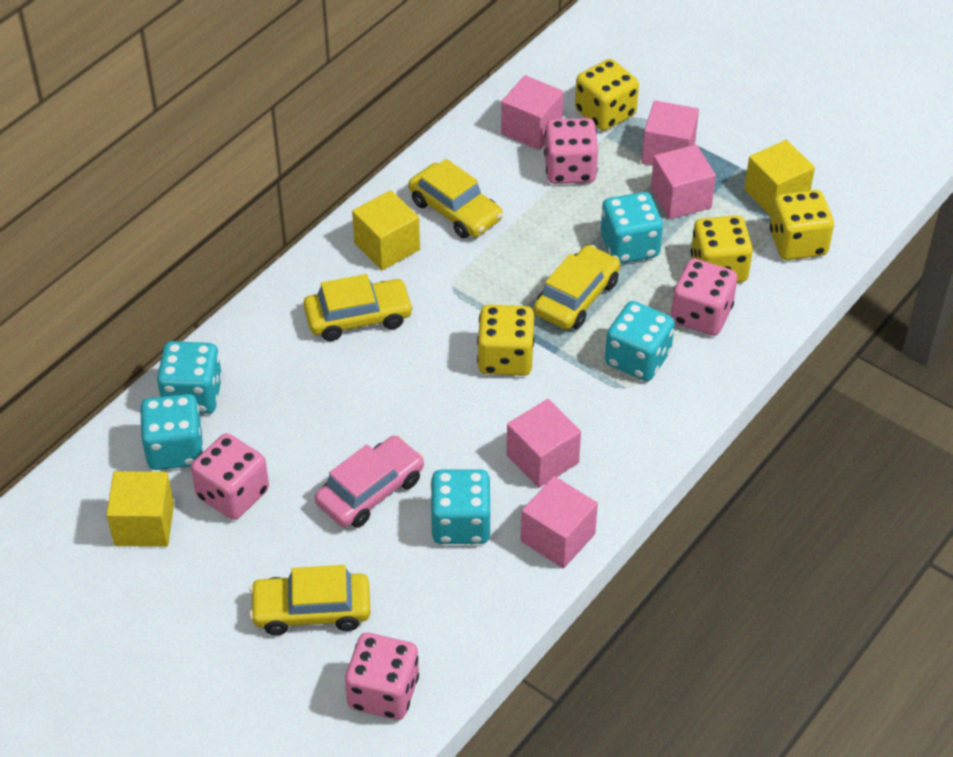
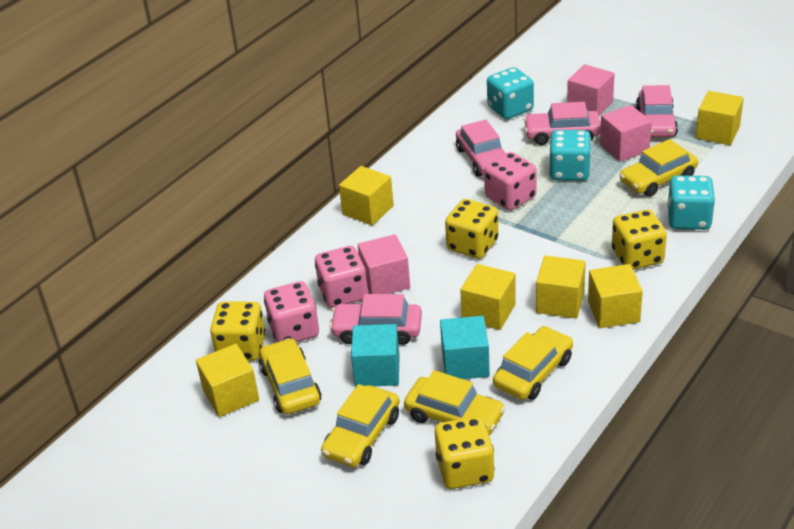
pink car: [315,436,424,528] = 1 -> [329,294,422,345] [456,120,506,176] [524,102,601,145] [636,85,678,137] = 4
pink cube: [501,75,564,150] [507,399,581,488] [521,476,598,568] [641,100,699,166] [651,145,716,219] = 5 -> [358,234,410,294] [567,64,615,115] [600,105,652,162] = 3
pink dice: [191,433,269,520] [345,633,419,720] [544,118,598,184] [671,258,737,336] = 4 -> [264,281,319,342] [315,246,368,308] [484,152,537,210] = 3
turquoise cube: none = 0 -> [351,324,400,387] [440,316,490,379] = 2
turquoise dice: [140,394,204,470] [157,341,222,414] [430,469,491,544] [601,192,663,264] [605,301,675,381] = 5 -> [487,67,534,119] [549,130,591,181] [667,175,715,230] = 3
yellow car: [249,565,370,635] [303,274,413,341] [408,159,503,239] [534,245,620,330] = 4 -> [259,338,321,414] [321,384,400,467] [404,370,505,435] [493,326,573,400] [619,139,698,197] = 5
yellow cube: [106,471,174,547] [352,190,420,270] [744,140,815,216] = 3 -> [196,344,259,417] [339,166,394,225] [460,264,516,330] [536,256,586,319] [588,264,643,328] [696,91,744,145] = 6

